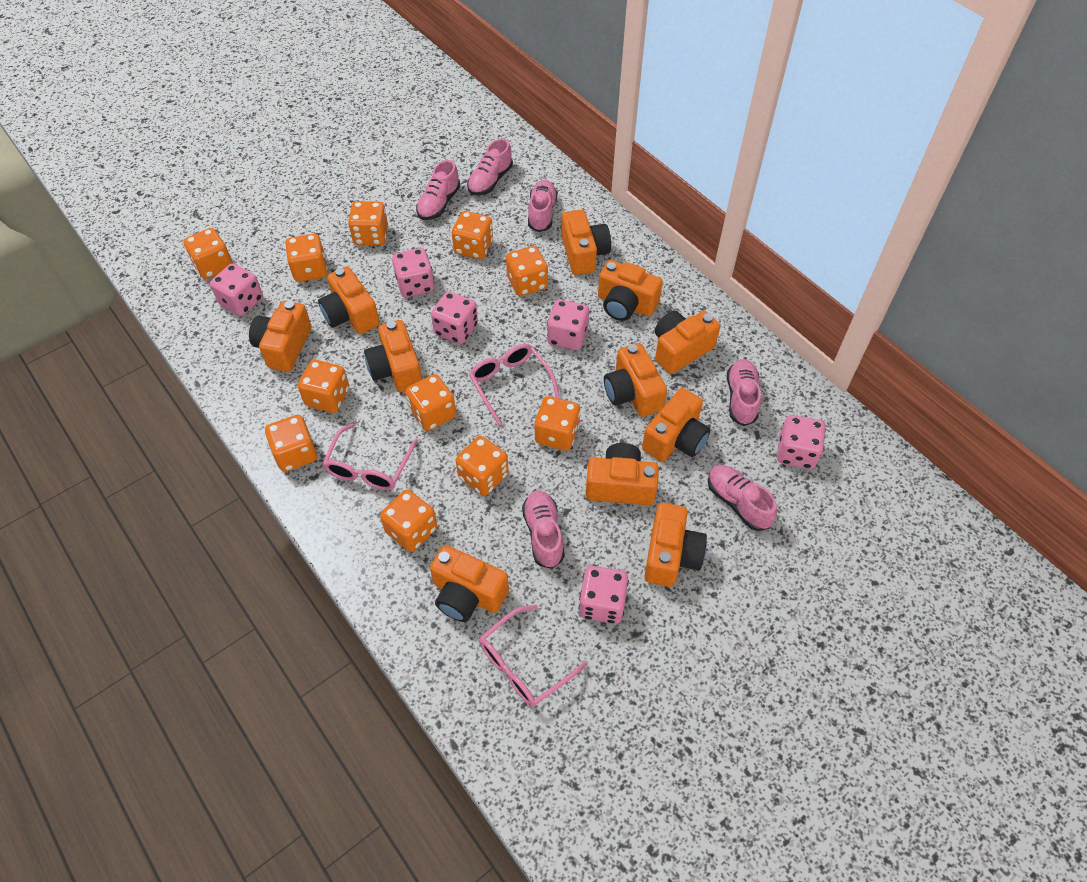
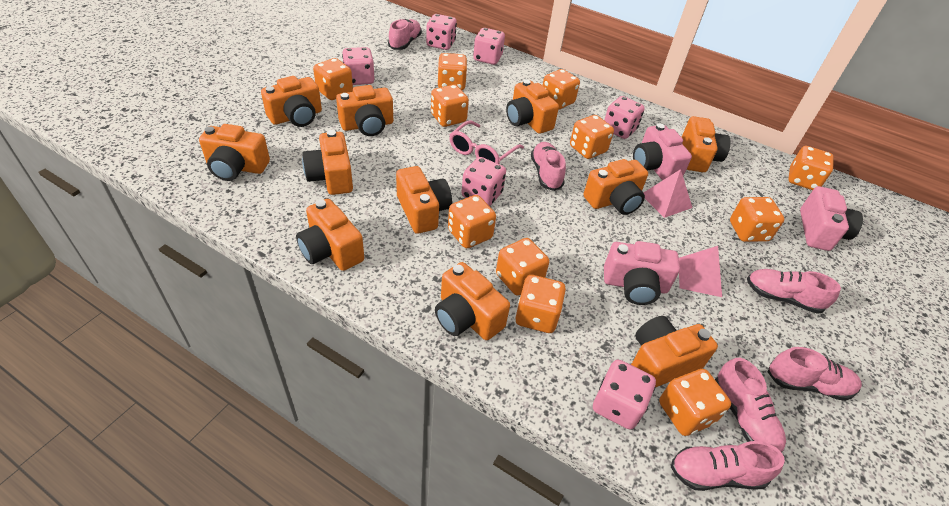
pink camera: none = 0 -> [604,241,680,305] [633,123,692,181] [800,186,863,251] = 3
pink glasses: [323,423,418,490] [469,344,560,425] [479,605,588,707] = 3 -> [449,120,524,164] = 1
pink pyramid: none = 0 -> [644,169,692,218] [679,246,722,297] = 2

